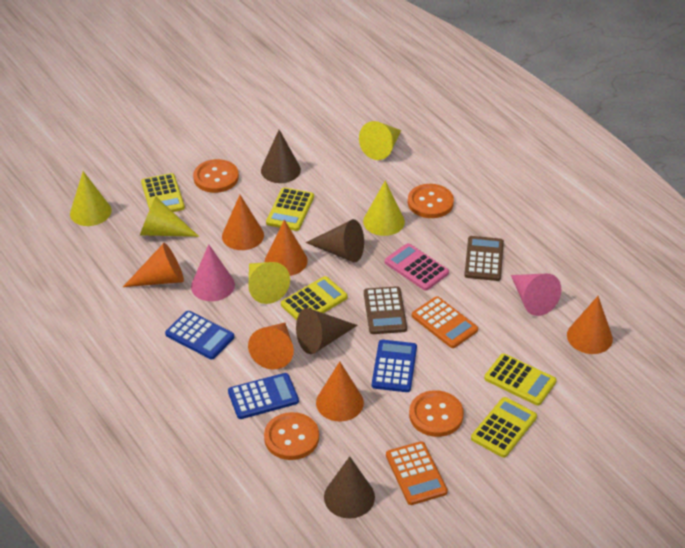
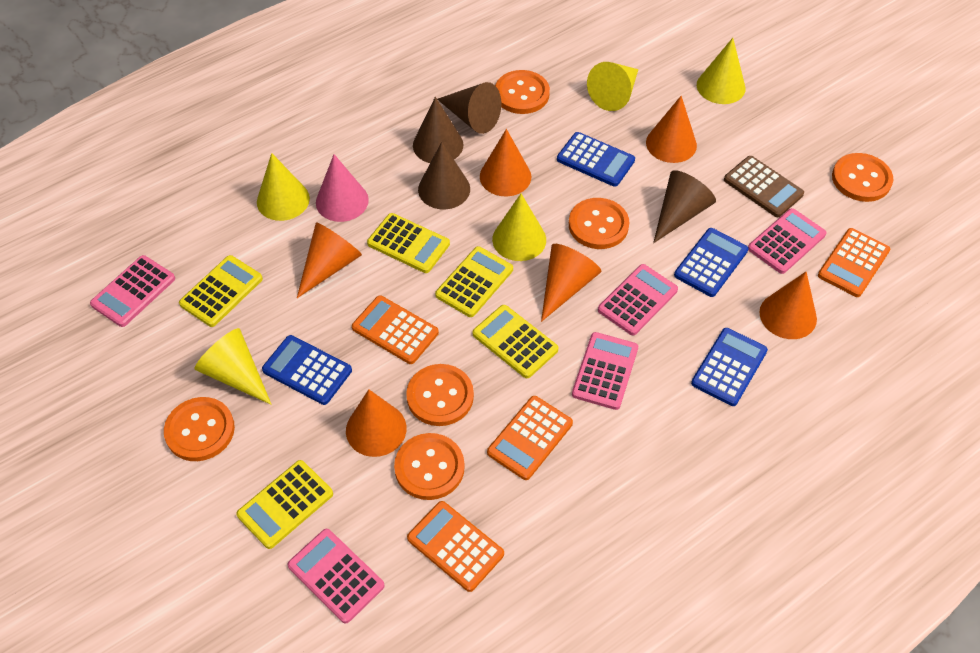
blue calculator: [165,311,234,359] [228,373,299,419] [372,340,417,392] = 3 -> [262,335,352,405] [557,132,635,187] [674,228,748,297] [691,328,768,406] = 4
brown calculator: [364,286,407,334] [464,236,504,281] = 2 -> [724,156,804,217] = 1
orange button: [193,159,239,193] [264,412,319,460] [408,184,454,218] [409,390,464,437] = 4 -> [164,397,235,461] [394,433,465,500] [406,364,474,426] [495,70,550,114] [569,198,629,249] [832,153,893,202] = 6
orange calculator: [386,441,448,505] [412,296,478,348] = 2 -> [352,295,439,364] [407,501,504,592] [487,396,573,480] [818,228,890,297] = 4
pink calculator: [385,243,449,291] = 1 -> [90,255,175,327] [288,529,385,623] [572,332,638,410] [598,264,678,335] [748,208,826,274] = 5
pink cone: [191,244,235,301] [511,273,561,316] = 2 -> [316,154,369,222] = 1

